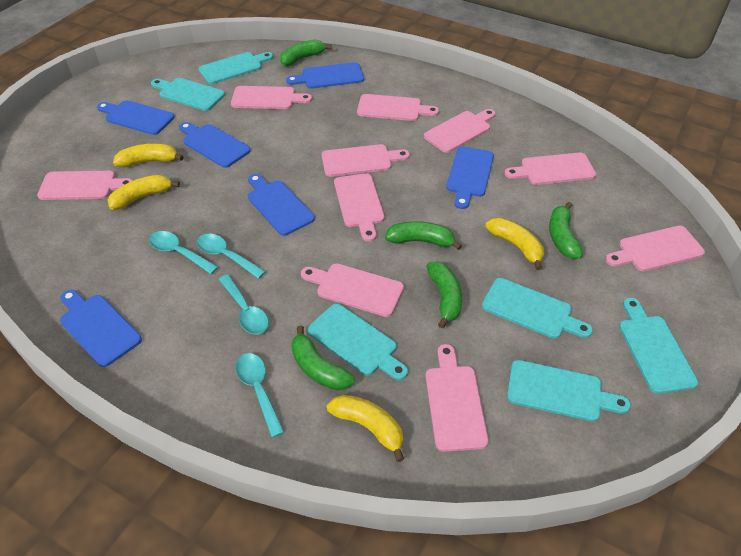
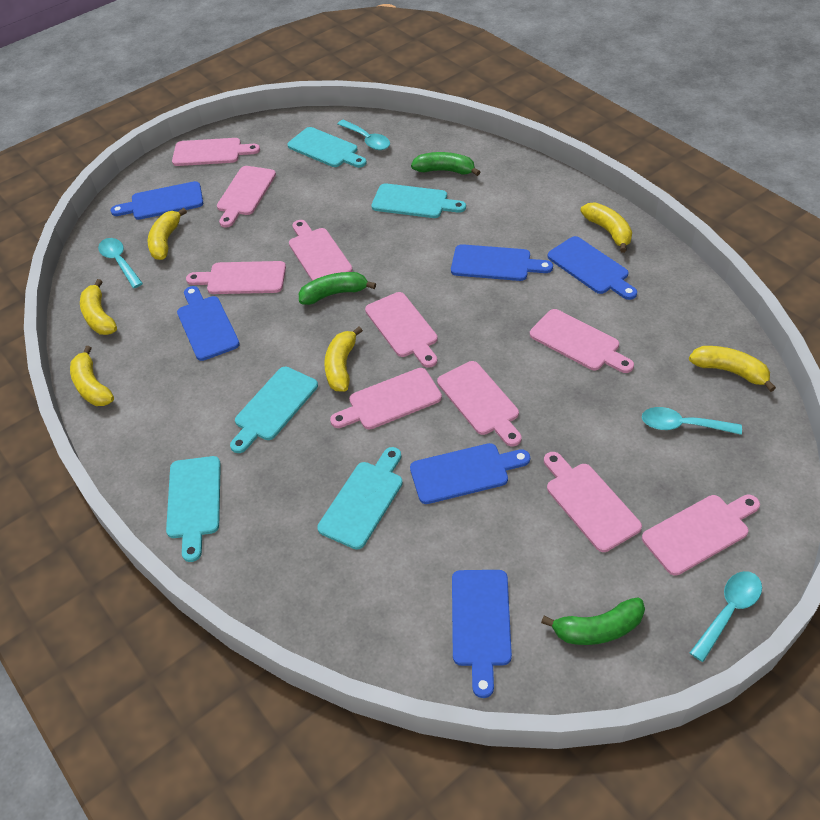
green banana: [280,39,332,66] [291,325,355,391] [385,221,462,250] [426,261,462,329] [549,202,583,259] = 5 -> [299,272,376,305] [411,152,480,176] [541,598,645,645] = 3
turquoise cutting board: [151,78,225,111] [198,52,273,84] [307,304,408,380] [482,278,593,339] [507,360,631,421] [619,298,698,394] = 6 -> [166,456,221,562] [230,367,318,453] [287,127,367,168] [317,447,403,550] [371,183,466,218] = 5
yellow banana: [107,175,180,210] [113,144,184,167] [327,395,404,462] [485,218,544,270] = 4 -> [70,346,114,406] [80,279,117,335] [148,208,187,260] [324,327,363,392] [580,203,632,253] [689,346,776,392] = 6

